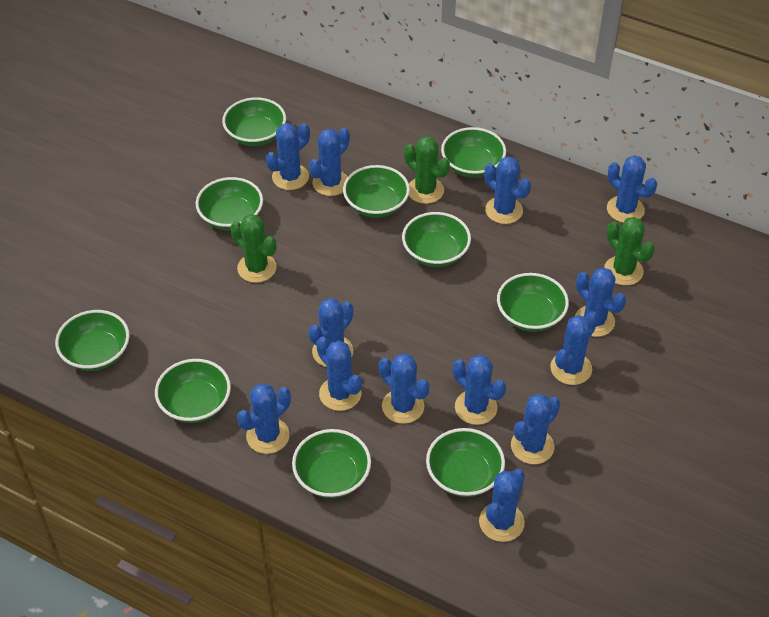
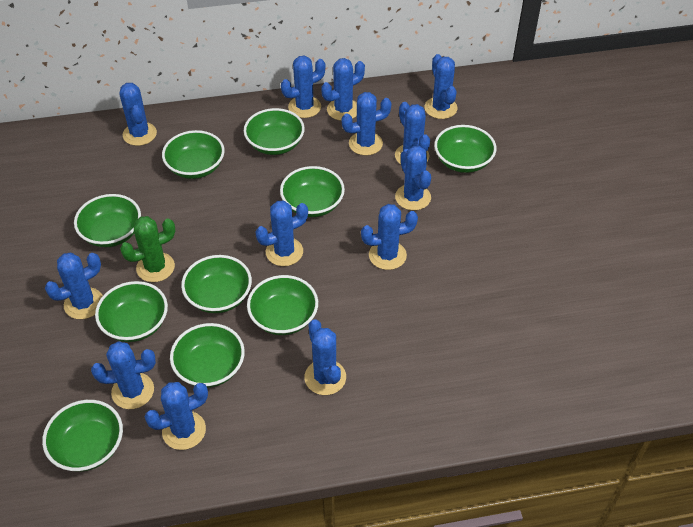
green cactus: [230,214,277,283] [404,136,450,204] [604,217,655,286] = 3 -> [120,216,175,282] = 1

